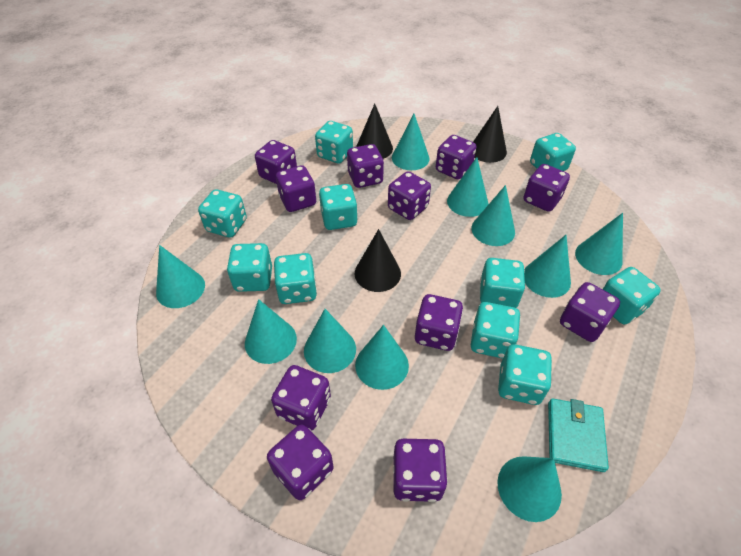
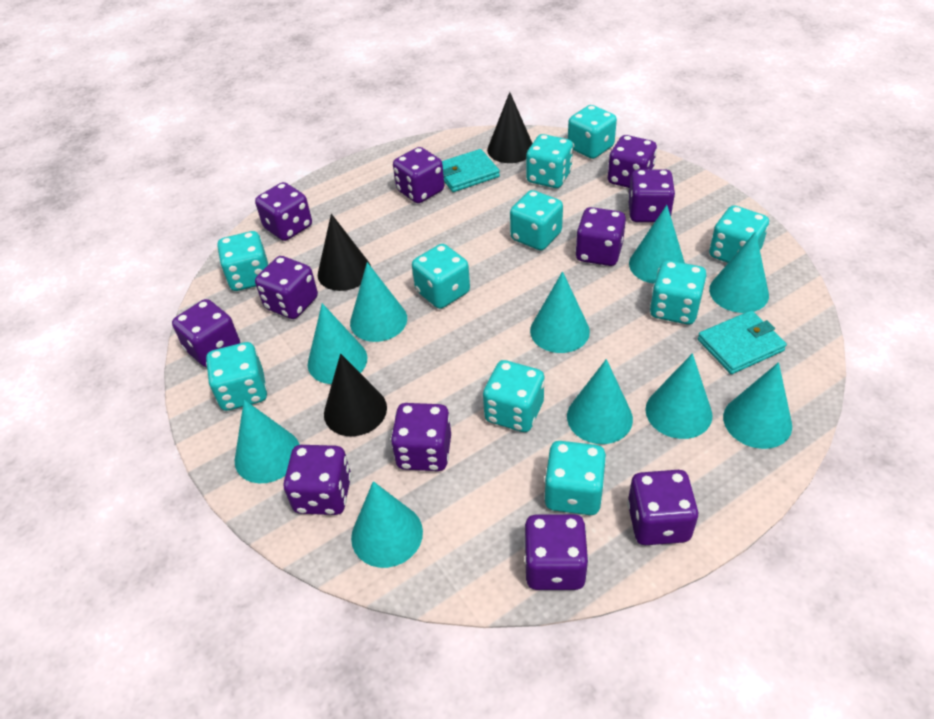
turquoise wallet: [548,398,609,472] = 1 -> [442,149,500,192] [698,310,787,374] = 2

